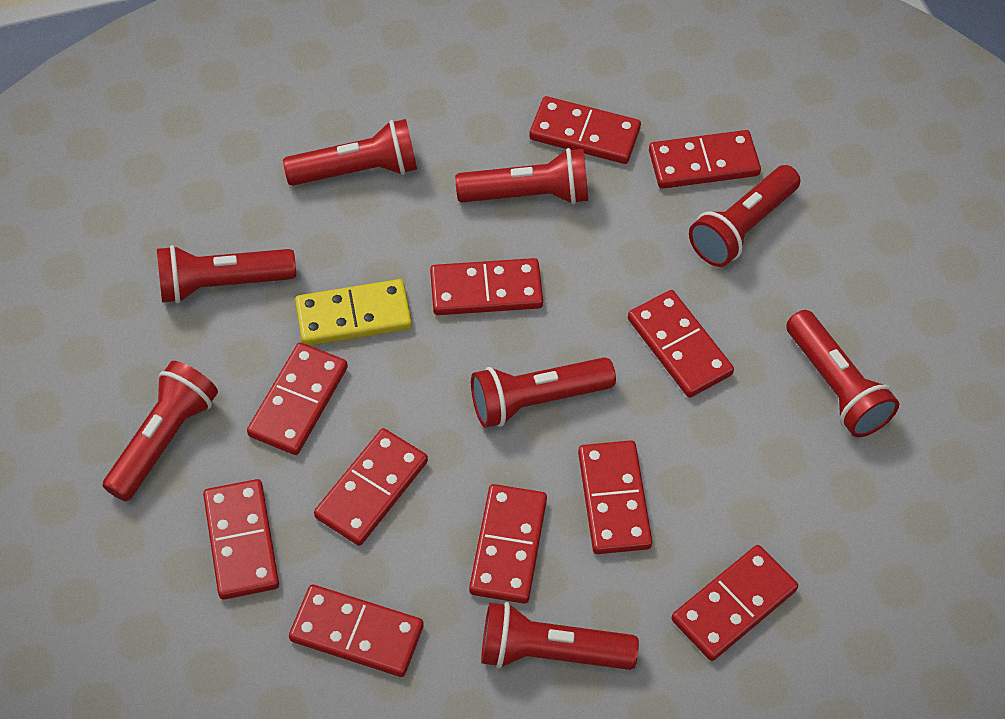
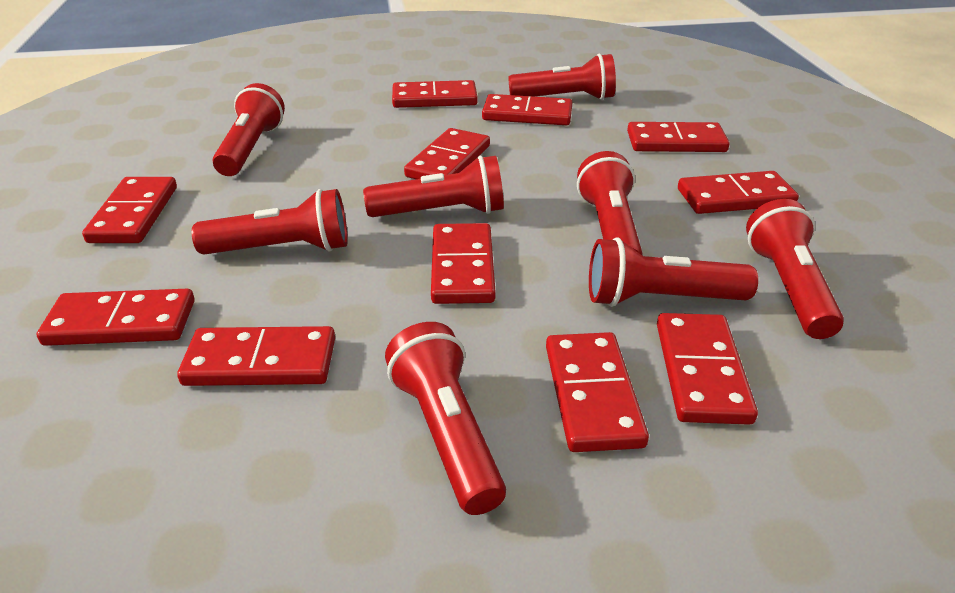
yellow domino: [295,279,412,346] = 1 -> none = 0

